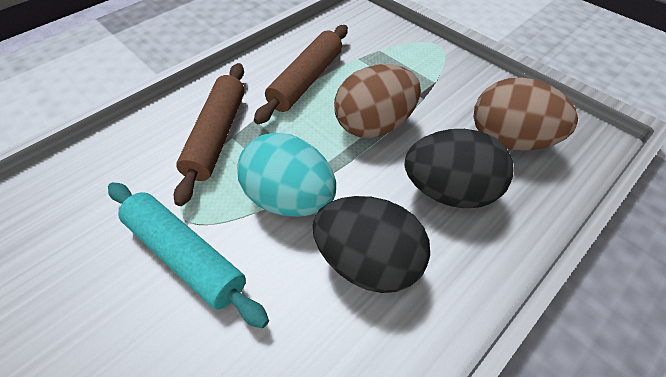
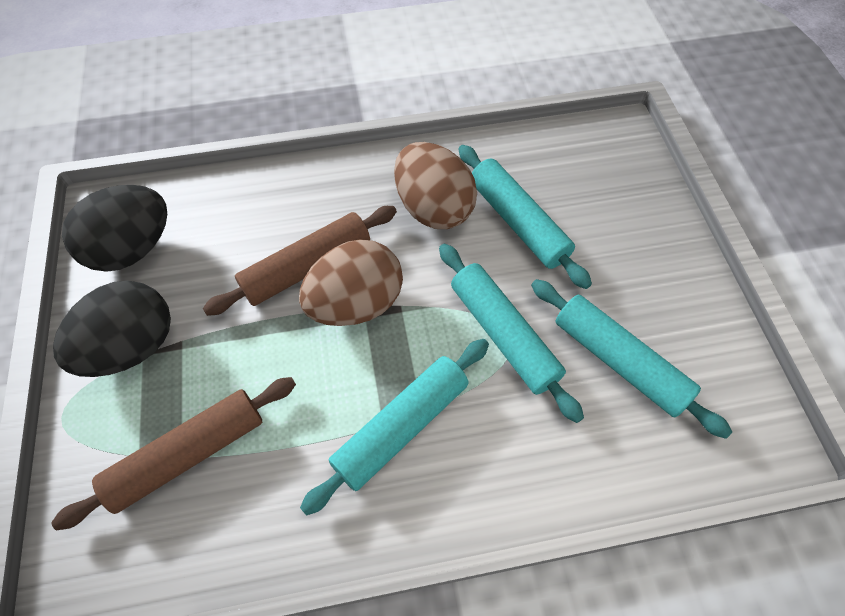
turquoise egg: [237,133,336,217] = 1 -> none = 0
turquoise rolling pin: [108,182,269,328] = 1 -> [300,339,489,516] [439,244,584,423] [458,145,592,289] [531,279,732,439] = 4

